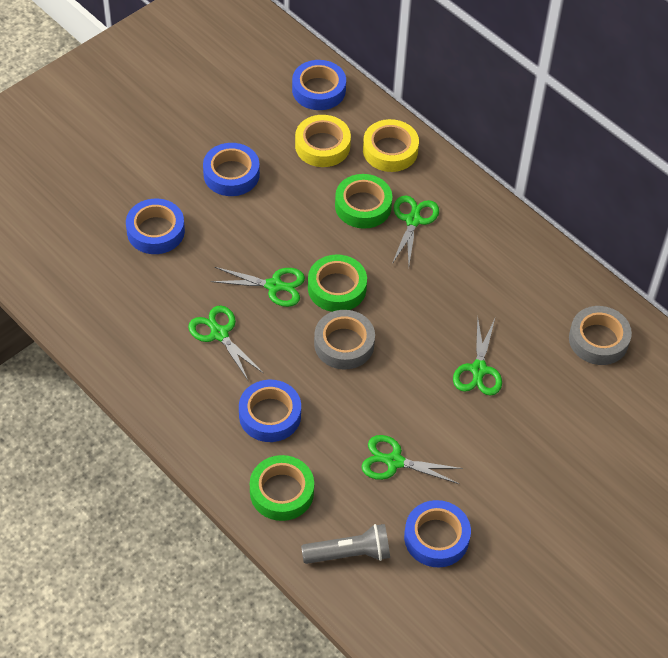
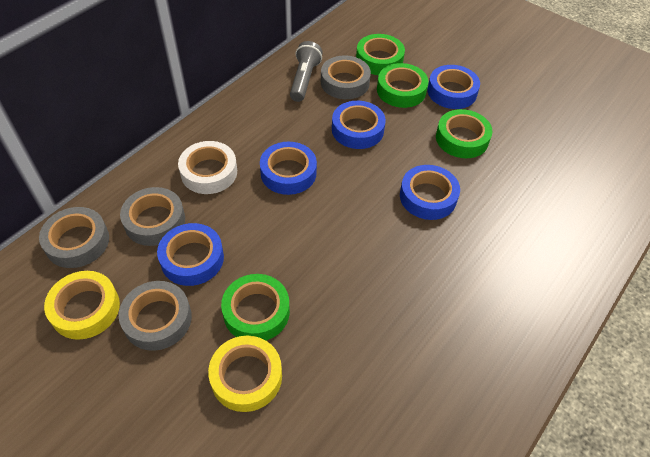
green scissors: [188,305,264,380] [211,267,305,307] [361,435,463,484] [392,196,439,265] [453,316,502,396] = 5 -> none = 0
green tape: [250,455,314,521] [308,254,367,312] [335,174,392,229] = 3 -> [221,274,290,341] [356,34,405,75] [377,63,428,108] [436,109,493,158] = 4
grey tape: [314,310,375,369] [569,306,632,365] = 2 -> [39,207,109,268] [119,281,192,351] [120,187,185,246] [321,56,371,99] = 4
white tape: none = 0 -> [178,141,237,194] = 1

